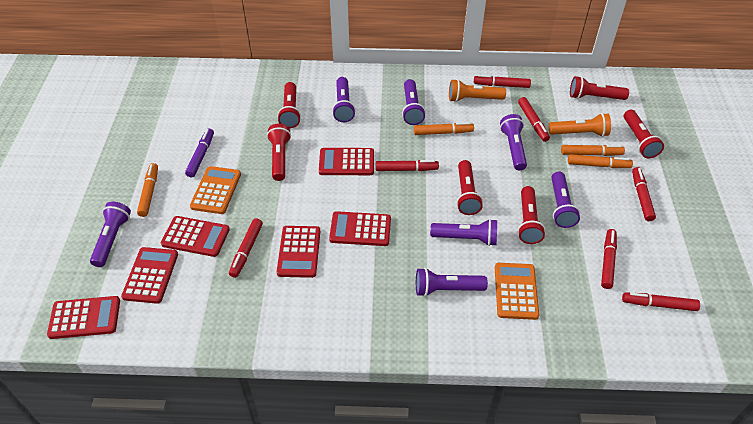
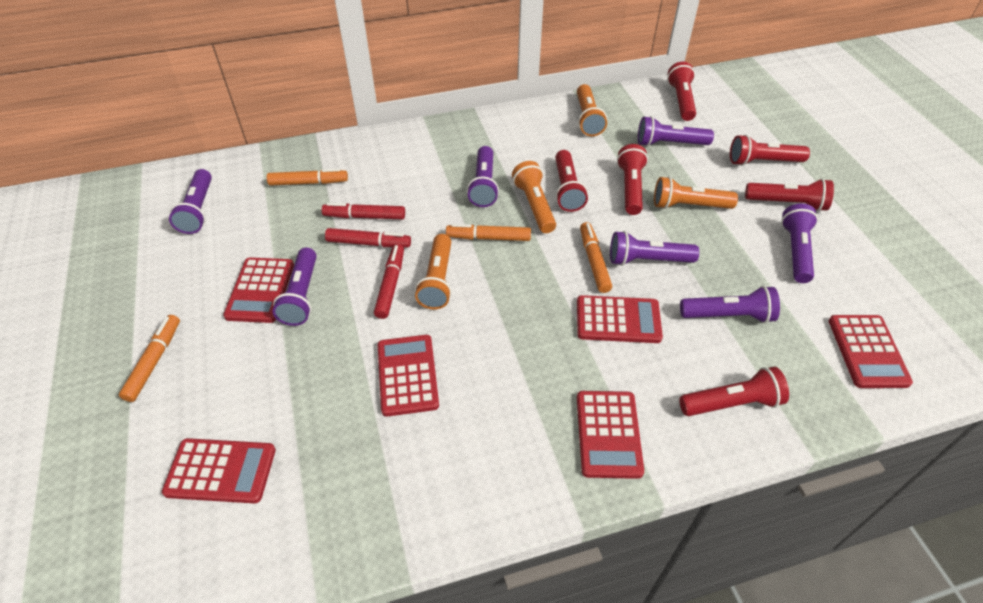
orange calculator: [190,166,241,214] [495,263,539,320] = 2 -> none = 0
orange flashlight: [449,79,506,102] [549,113,611,137] = 2 -> [415,234,452,309] [512,161,556,233] [577,84,607,136] [654,177,738,209] = 4
purple marker: [185,128,214,177] = 1 -> none = 0
red marker: [229,218,263,278] [376,160,439,171] [474,75,531,88] [518,97,550,142] [601,229,617,289] [622,292,700,311] [632,167,656,221] = 7 -> [322,203,405,219] [325,228,411,247] [374,244,404,319] = 3

